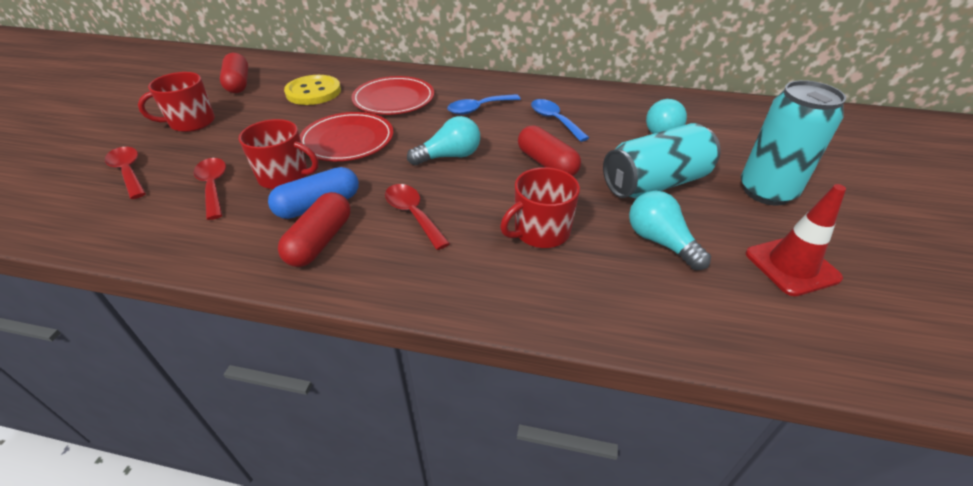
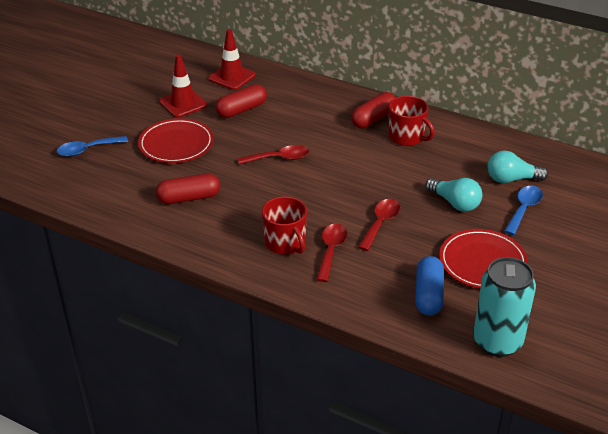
red mug: [138,72,215,132] [239,119,319,189] [500,167,580,248] = 3 -> [262,196,307,254] [389,96,435,146] = 2
red traffic cone: [745,184,846,296] = 1 -> [159,54,207,118] [208,29,256,90] = 2
turquoise can: [603,123,721,199] [741,80,846,206] = 2 -> [473,257,536,357] = 1
turquoise light bulb: [407,116,480,165] [629,191,711,270] [646,99,687,134] = 3 -> [425,178,482,212] [488,150,548,183] = 2
yellow button: [284,75,341,105] = 1 -> none = 0

